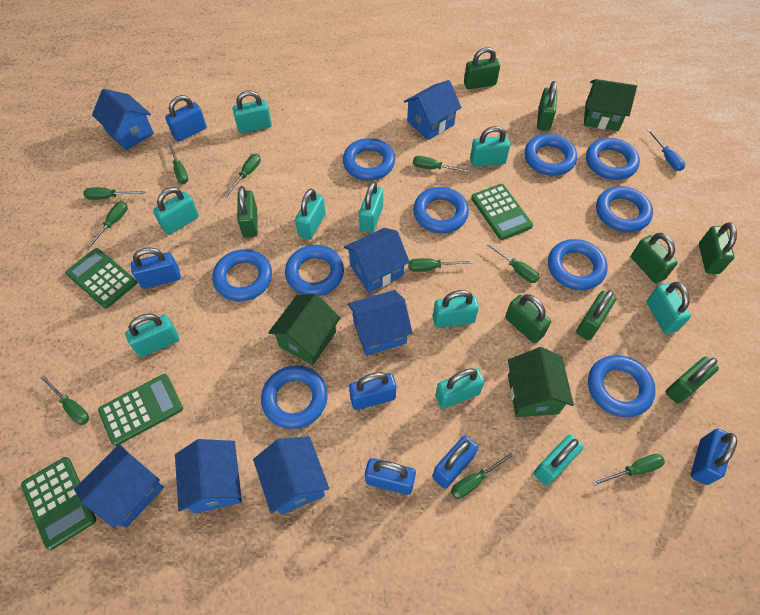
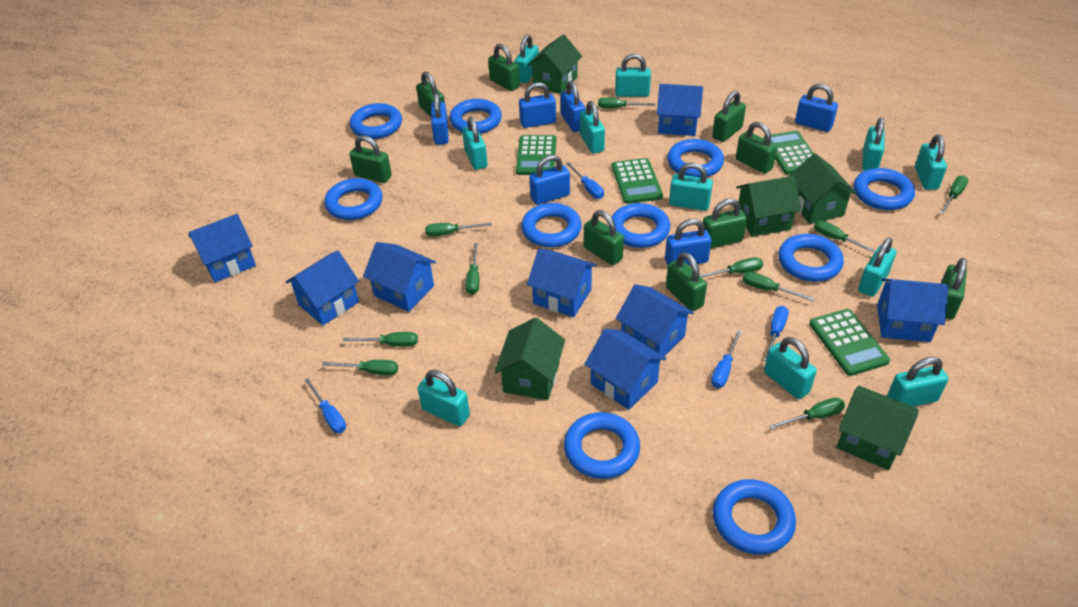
blue house: [74,444,164,528] [92,89,154,151] [175,439,242,514] [253,436,329,515] [344,228,410,293] [348,290,413,356] [404,80,462,140] = 7 -> [189,214,256,282] [286,250,359,326] [363,242,436,312] [527,249,597,317] [585,329,667,410] [616,284,694,356] [657,84,703,136] [877,278,949,342] = 8
blue screwdriver: [647,129,685,171] = 1 -> [304,378,346,433] [566,162,604,199] [711,330,742,388] [764,306,789,362] = 4
green house: [268,294,340,365] [508,347,574,417] [584,79,637,131] = 3 -> [494,317,565,400] [527,34,582,94] [736,176,801,237] [788,153,857,224] [836,386,919,470] = 5
green padlock: [237,186,258,238] [464,47,500,89] [505,294,551,343] [537,81,557,131] [576,290,616,340] [631,233,678,284] [666,356,719,404] [699,222,737,274] = 8 -> [350,135,392,183] [416,72,445,117] [488,44,520,91] [584,210,624,265] [666,252,707,311] [703,199,747,249] [712,91,746,142] [736,122,777,174] [941,258,967,320] = 9
turquoise padlock: [125,314,179,357] [153,187,199,235] [233,91,272,133] [295,189,326,240] [359,182,383,233] [433,290,479,328] [435,368,484,409] [470,126,510,167] [534,434,584,486] [647,282,691,334] = 10 -> [417,370,470,426] [462,117,487,170] [515,35,539,83] [580,101,605,153] [615,54,651,97] [669,163,713,211] [764,337,817,399] [858,238,896,297] [862,118,885,171] [887,357,949,407] [915,134,947,190] = 11

